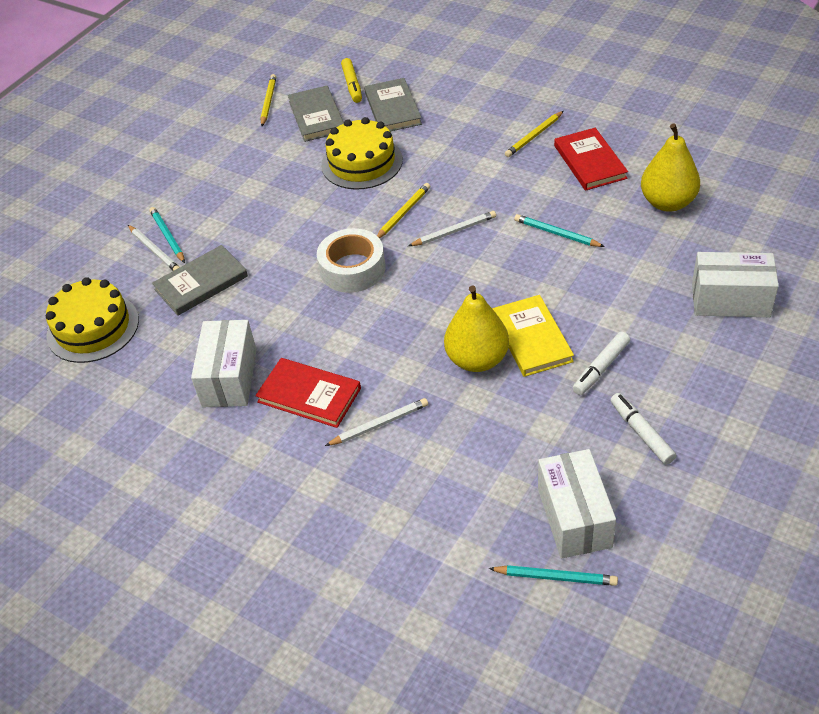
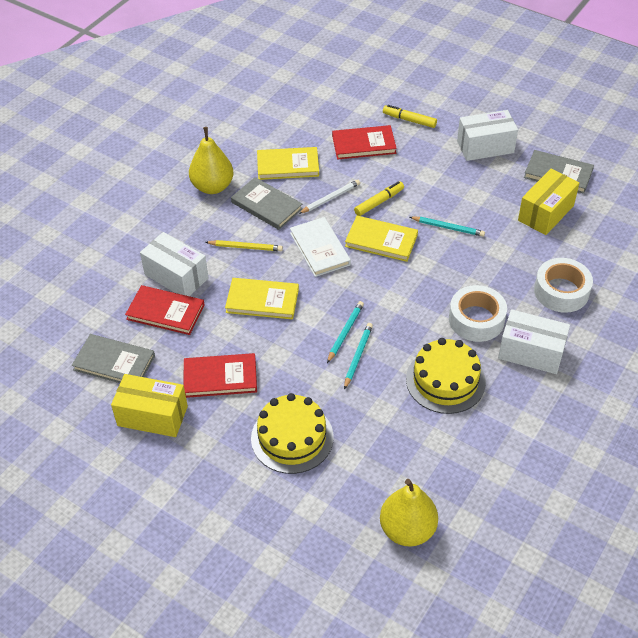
red book: [255,358,361,428] [554,128,628,191] = 2 -> [125,285,205,335] [184,353,257,398] [332,125,397,160] = 3
white book: none = 0 -> [290,217,351,277] = 1
white marker: [573,332,630,395] [610,393,676,465] = 2 -> none = 0
white pencil: [128,225,180,271] [325,398,428,446] [409,211,496,246] = 3 -> [298,180,360,214] = 1
white tape: [317,228,386,293] = 1 -> [449,285,507,342] [534,258,593,313] = 2
yellow book: [492,295,574,377] = 1 -> [225,278,299,319] [257,147,319,180] [345,216,418,262] = 3
yellow box: none = 0 -> [111,374,188,437] [518,169,579,235] = 2
yellow marker: [341,58,362,103] = 1 -> [354,181,404,216] [383,105,437,128] = 2
yellow pencil: [261,74,276,126] [377,183,430,238] [505,111,564,157] = 3 -> [205,240,283,251] = 1

